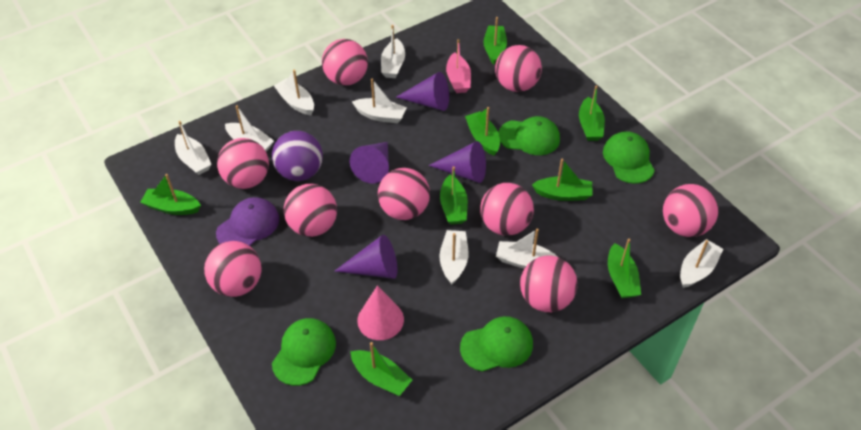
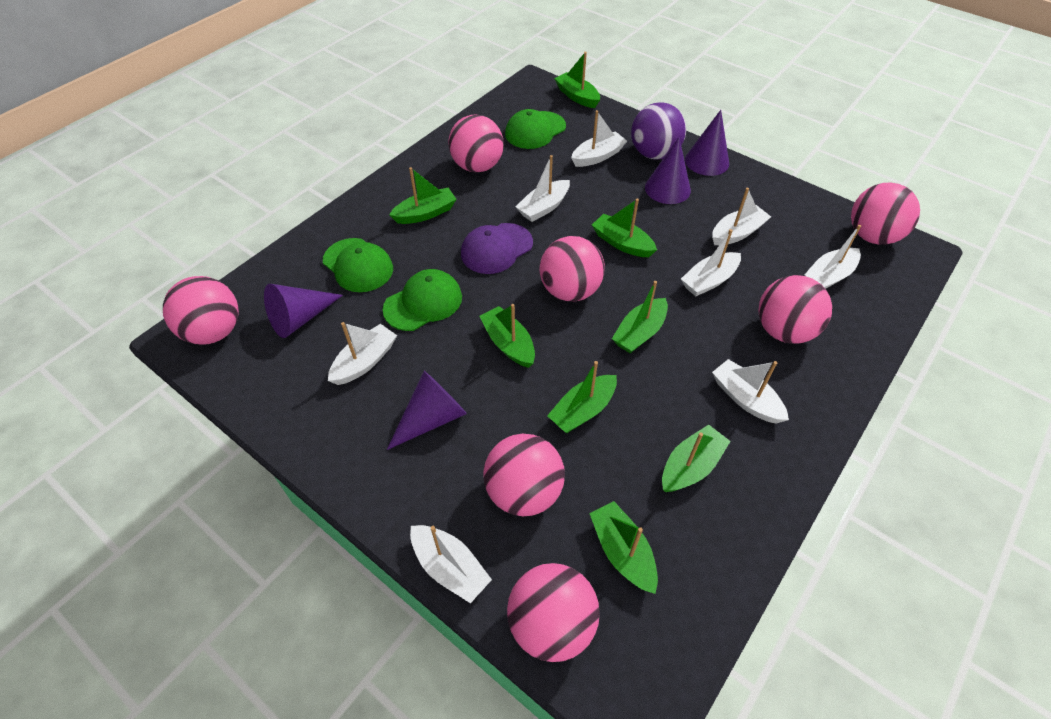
green cap: [272,318,336,386] [460,316,533,372] [498,116,560,155] [603,131,655,184] = 4 -> [323,238,393,292] [382,269,462,331] [505,109,566,149] = 3
pink ball: [204,241,261,297] [217,138,269,189] [284,184,337,237] [322,39,368,86] [378,168,430,220] [480,183,534,236] [495,45,542,92] [520,256,578,312] [663,184,719,237] = 9 -> [163,276,239,345] [448,115,504,173] [483,434,565,516] [507,563,600,662] [540,236,605,302] [758,275,832,344] [851,182,920,244] = 7
pink boat: [446,39,471,93] = 1 -> none = 0
pink cone: [357,285,404,340] = 1 -> none = 0

